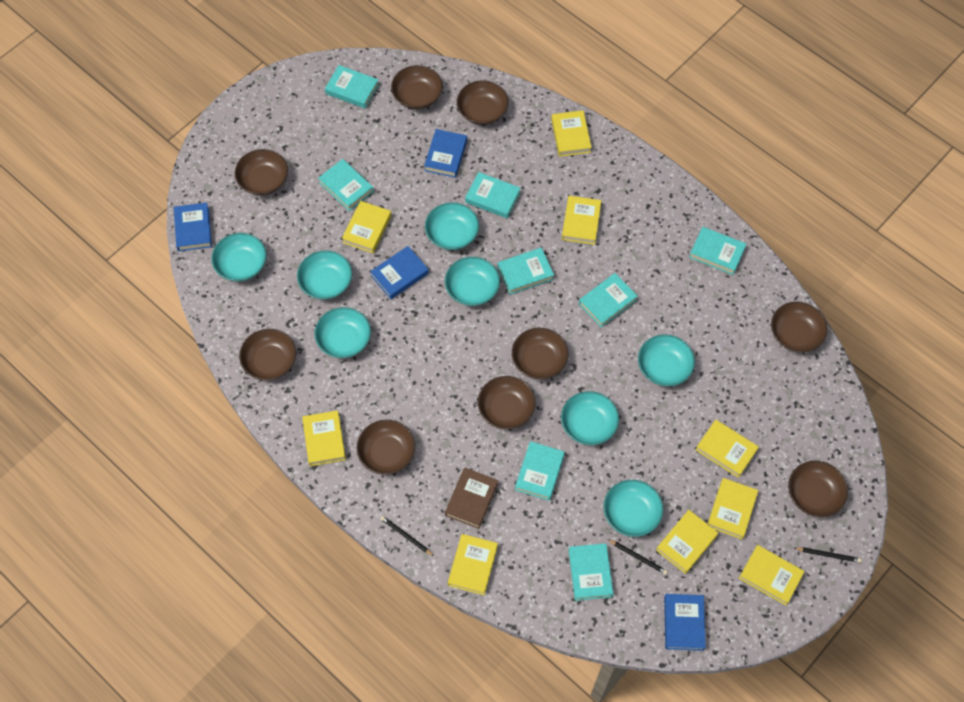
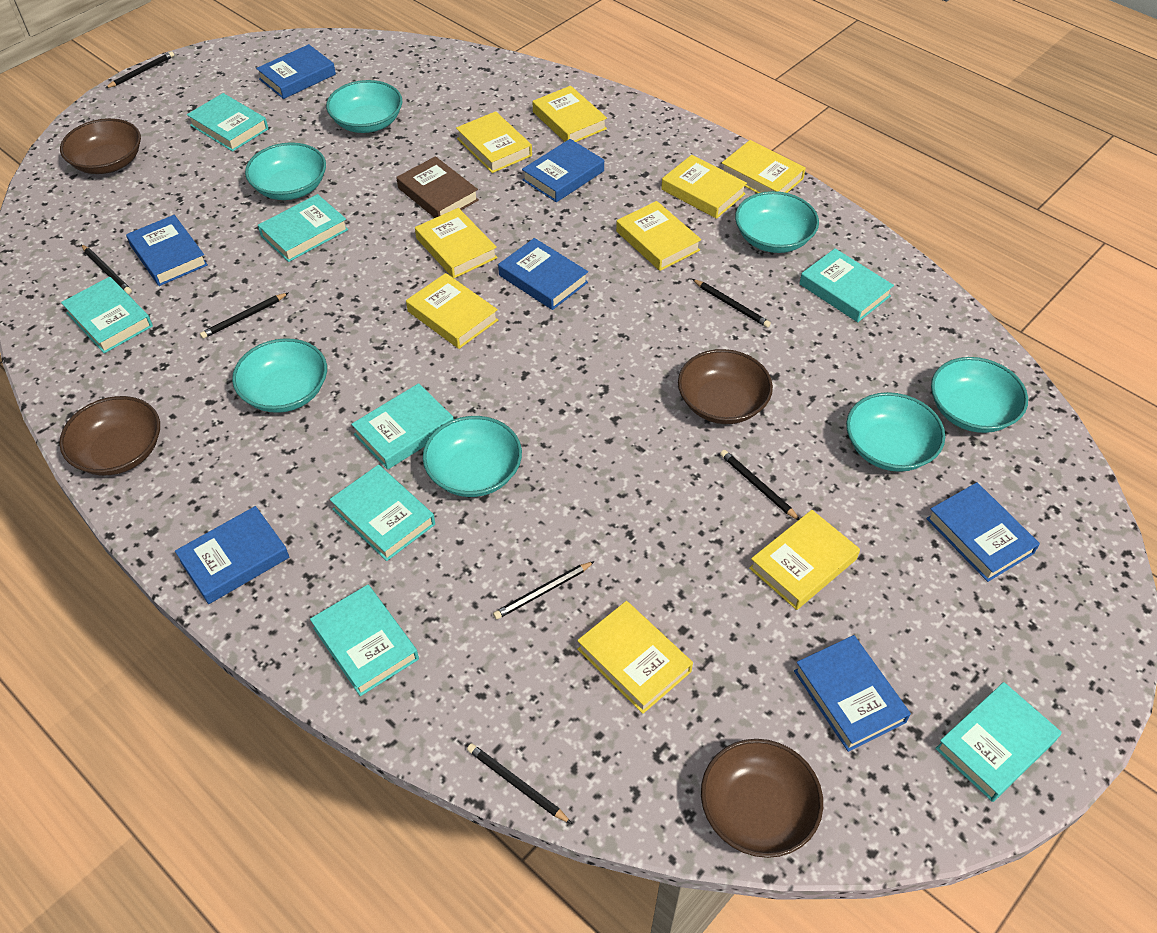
black pencil: [381,516,434,556] [608,539,668,575] [794,547,862,563] = 3 -> [81,245,132,294] [105,51,174,88] [200,293,288,339] [467,743,572,824] [493,561,595,620] [692,279,771,328] [720,450,799,520] = 7
blue book: [174,202,212,251] [370,246,429,299] [424,129,467,178] [664,594,706,651] = 4 -> [126,215,208,286] [175,506,289,604] [256,44,336,99] [498,238,588,310] [522,139,604,202] [794,635,911,752] [926,482,1040,582] = 7
brown bowl: [235,149,288,195] [239,329,296,380] [357,420,415,475] [391,65,443,109] [457,80,508,125] [478,376,536,429] [512,328,568,379] [771,302,828,352] [788,461,848,517] = 9 -> [59,396,160,475] [60,118,141,174] [678,349,773,424] [701,739,823,858] = 4
turquoise bowl: [211,233,267,281] [297,250,352,300] [315,307,371,358] [425,202,479,250] [445,257,500,306] [561,391,619,445] [603,480,663,537] [638,334,695,386] = 8 -> [232,338,327,413] [245,142,326,200] [326,80,402,133] [423,416,522,497] [735,191,819,253] [846,392,945,472] [931,357,1028,433] = 7

